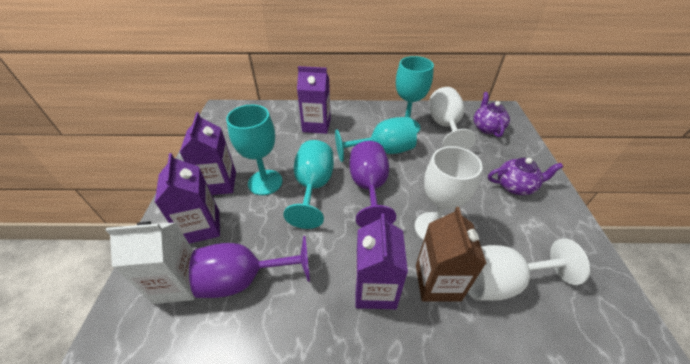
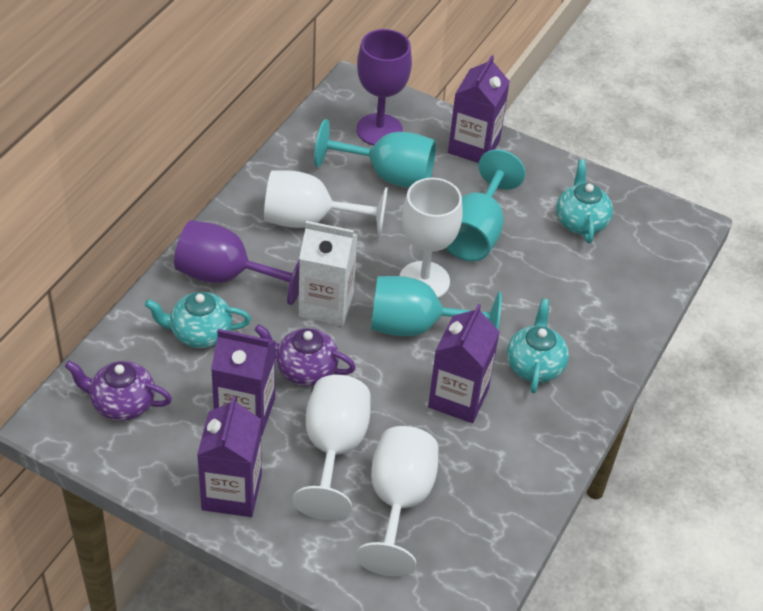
brown carton: [416,207,487,302] = 1 -> none = 0
turquoise goblet: [226,104,282,195] [283,140,334,229] [335,117,417,162] [396,56,434,133] = 4 -> [314,119,436,188] [371,276,502,336] [446,149,525,261] = 3
turquoise teapot: none = 0 -> [145,292,251,348] [507,299,569,393] [556,160,613,243] = 3
white goblet: [415,146,483,240] [429,87,476,150] [468,238,590,301] = 3 -> [264,170,388,237] [293,375,371,520] [356,426,439,576] [399,178,463,298] = 4

